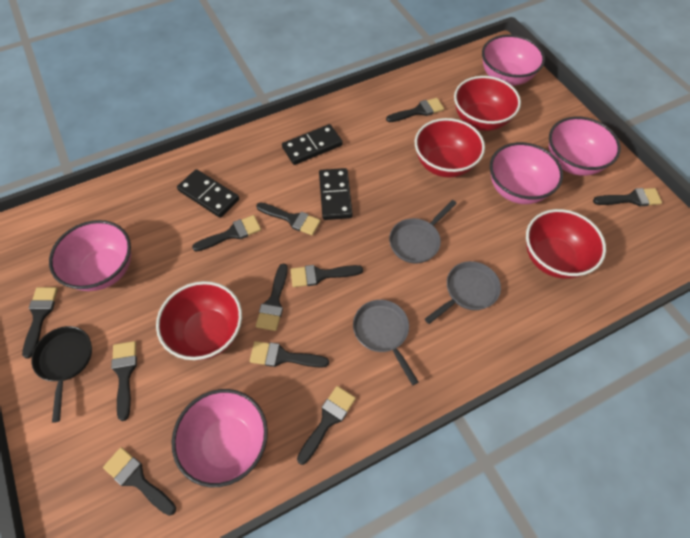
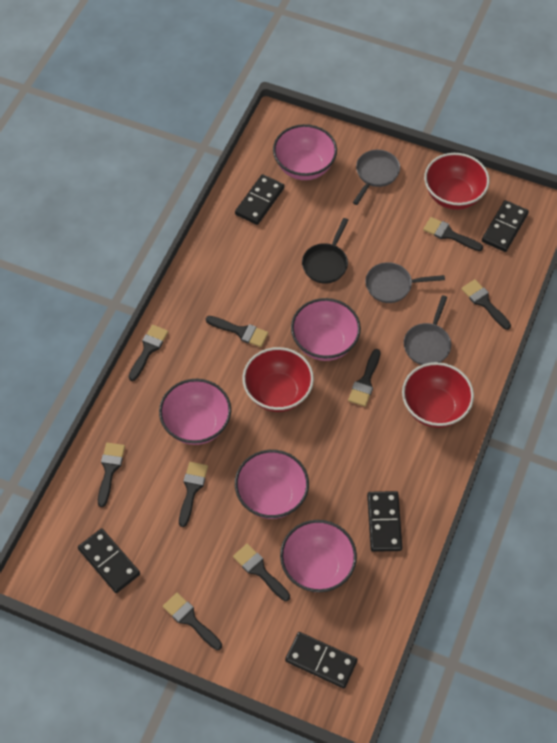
black brush: [22,287,58,358] [103,447,176,516] [111,341,137,421] [192,215,261,252] [250,341,329,368] [256,202,321,235] [256,264,288,331] [291,265,363,287] [297,386,356,465] [386,98,444,122] [593,188,662,206] = 11 -> [98,443,125,507] [129,325,168,381] [163,593,222,650] [179,462,208,527] [206,316,268,347] [233,544,290,601] [348,349,381,407] [423,217,483,251] [461,279,511,330] = 9
black domino: [177,169,239,218] [282,124,343,165] [319,168,353,220] = 3 -> [78,528,140,593] [235,174,285,225] [285,632,357,688] [367,491,402,552] [482,200,529,252] = 5
red bowl: [156,281,242,360] [415,118,485,177] [454,76,521,131] [526,209,606,279] = 4 -> [242,347,314,412] [402,362,474,428] [424,153,490,210] = 3

